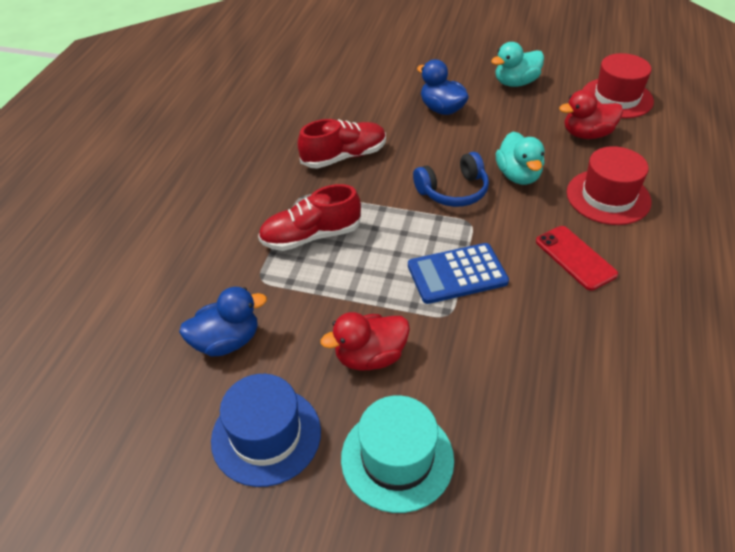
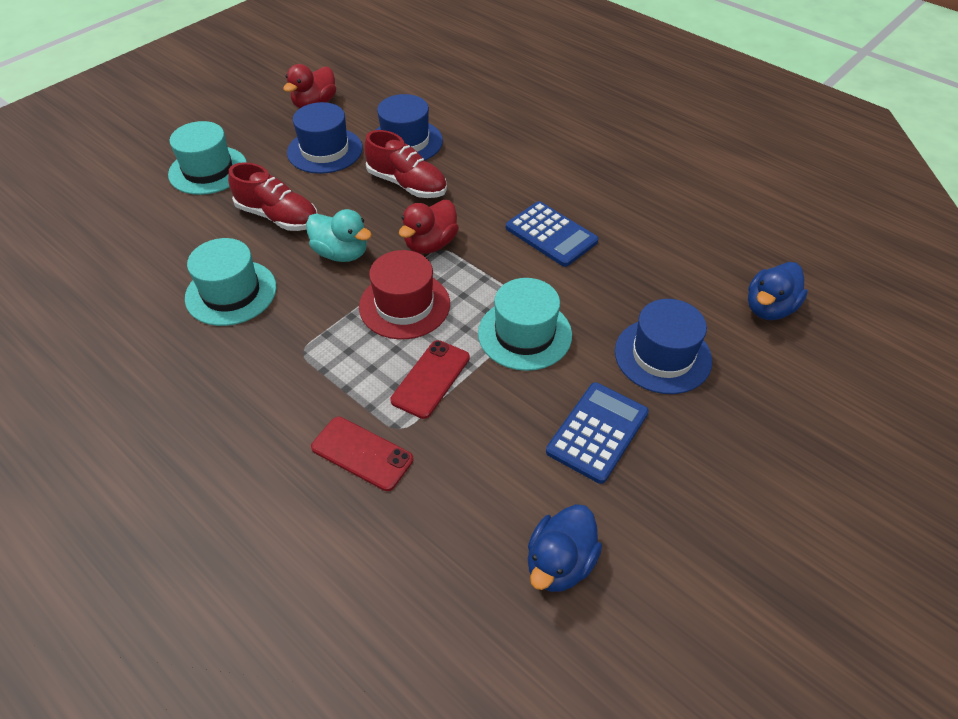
blue calculator: [408,243,509,304] = 1 -> [506,201,599,267] [546,382,649,484] = 2
blue hat: [211,374,321,487] = 1 -> [287,102,363,174] [376,94,443,161] [615,299,712,394] = 3
blue headphones: [413,152,489,207] = 1 -> none = 0
red hat: [567,146,651,225] [582,53,654,118] = 2 -> [359,250,450,339] = 1
red phone: [536,226,618,291] = 1 -> [311,417,413,491] [390,340,470,419] = 2
turquoise duck: [491,42,544,87] [496,131,545,185] = 2 -> [306,209,372,262] = 1
turquoise hat: [341,395,454,513] = 1 -> [168,121,247,195] [185,238,277,326] [478,278,572,371] = 3

